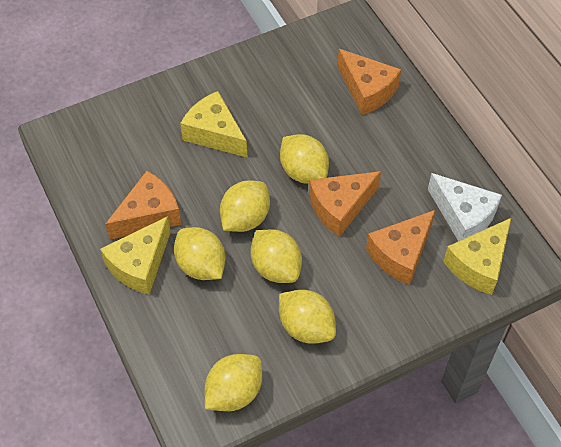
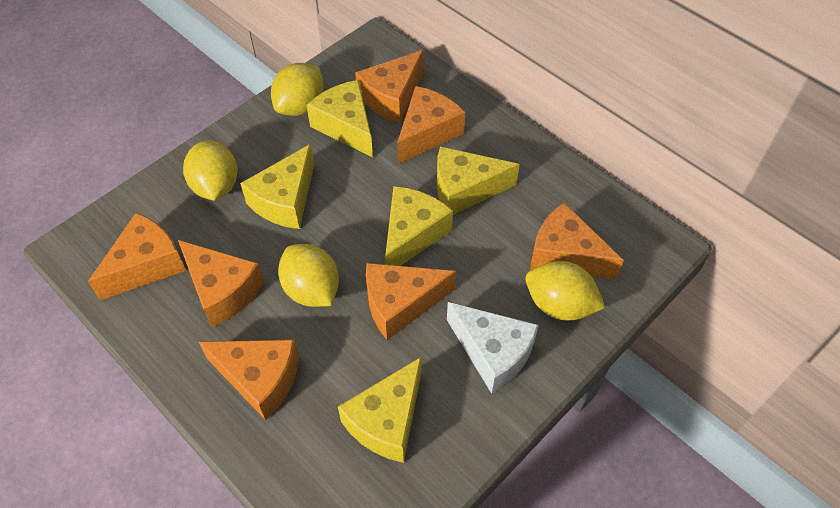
orange cheese: [105,171,181,240] [309,171,381,237] [337,49,401,115] [366,210,435,285] = 4 -> [88,213,186,300] [178,240,264,327] [199,339,299,420] [355,50,424,123] [366,263,456,340] [397,86,465,164] [530,203,624,279] = 7
yellow cheese: [100,216,171,295] [180,91,248,158] [443,218,511,295] = 3 -> [240,144,314,229] [307,80,373,157] [338,357,422,463] [385,186,453,266] [437,146,520,215] = 5
yellow lemon: [174,227,226,280] [205,354,262,411] [220,181,270,232] [251,229,302,283] [279,290,336,344] [280,134,329,184] = 6 -> [183,140,238,201] [271,63,324,116] [278,244,339,307] [526,261,605,320] = 4

